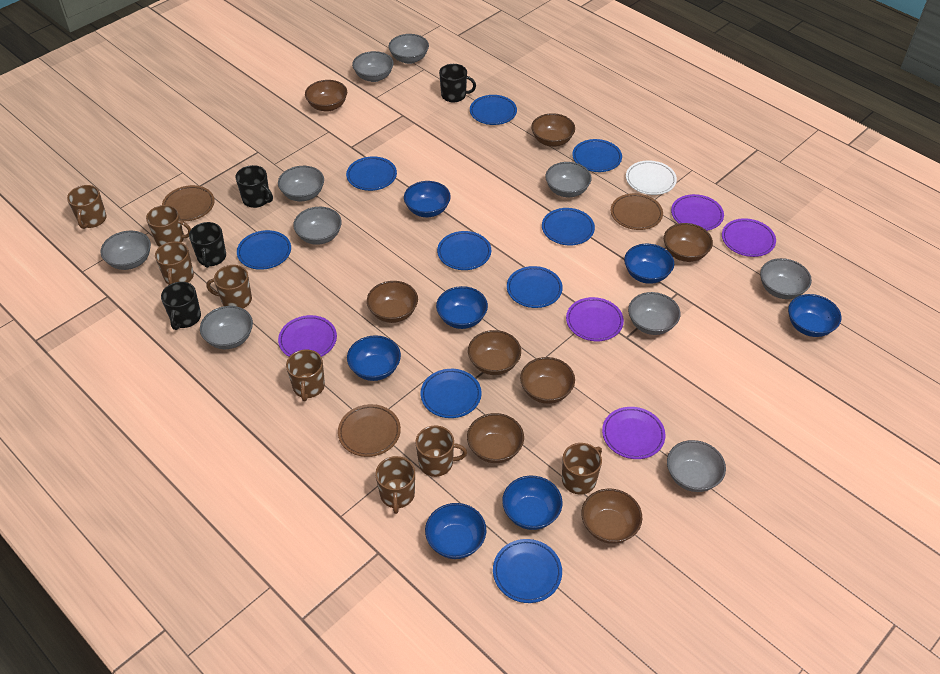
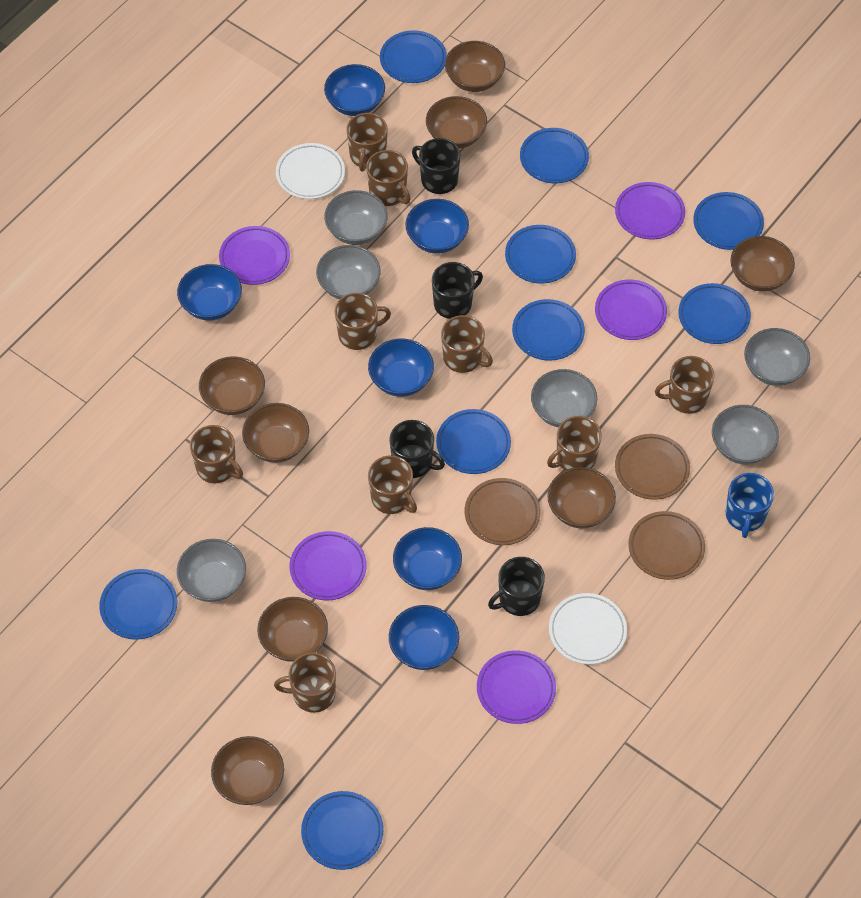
blue bowl: [347,335,401,381] [404,181,451,217] [425,503,486,559] [436,286,488,329] [502,476,563,530] [624,244,674,284] [788,294,841,337] = 7 -> [177,264,242,321] [324,64,385,116] [368,339,434,397] [389,605,459,670] [393,527,462,590] [405,199,469,254] = 6
blue mug: none = 0 -> [726,473,774,538] = 1
brown mug: [67,185,107,229] [146,205,191,247] [155,241,194,285] [206,265,252,309] [286,349,325,401] [375,456,415,514] [415,425,467,477] [562,443,602,495] = 8 -> [190,425,243,483] [274,653,336,713] [335,293,391,350] [346,113,388,172] [366,150,411,206] [368,455,417,514] [441,315,493,373] [547,416,602,470] [655,356,715,414] = 9
grey bowl: [100,231,151,270] [200,306,253,349] [278,166,324,201] [293,207,342,245] [352,51,394,82] [389,34,429,64] [545,162,592,197] [628,292,680,335] [667,440,726,492] [760,258,812,299] = 10 -> [177,539,246,602] [316,245,380,299] [324,190,388,245] [531,369,597,427] [712,405,779,465] [744,328,810,386] = 6
white plate: [626,160,677,195] = 1 -> [276,143,345,199] [549,593,627,665] = 2

